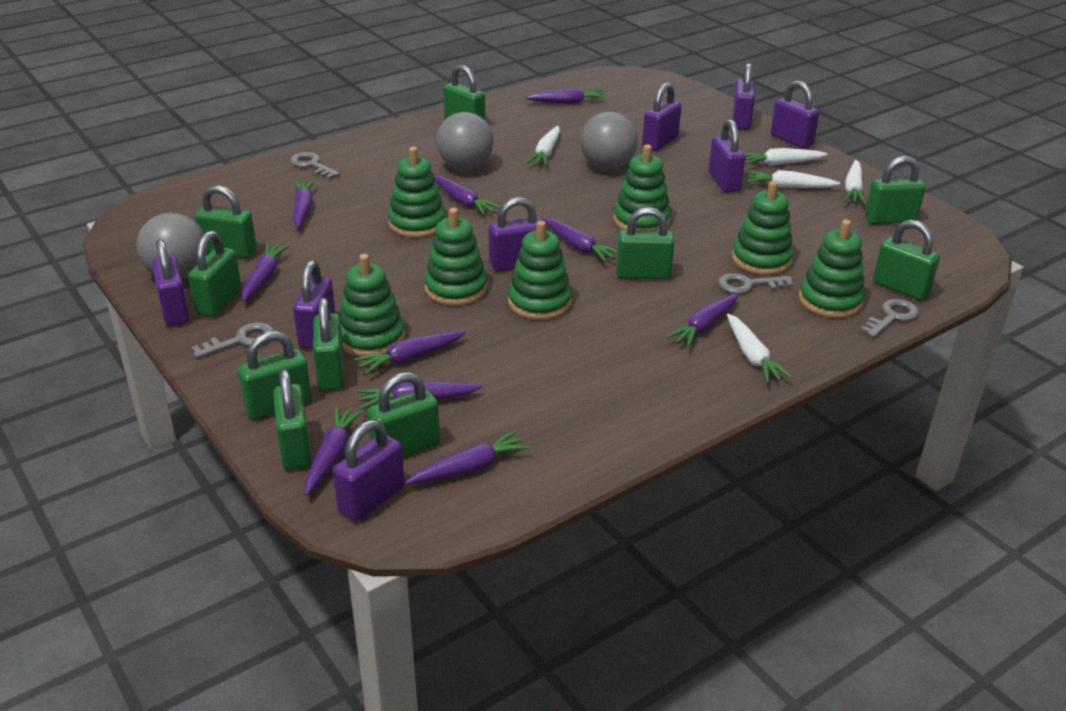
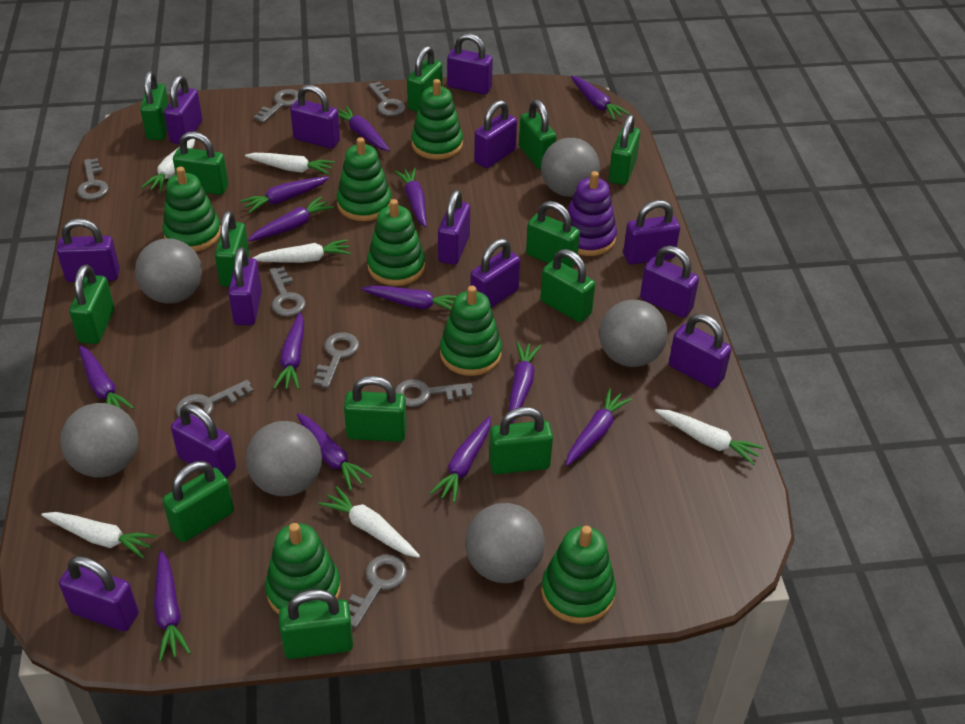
green padlock: [188,231,242,317] [195,185,257,259] [238,331,312,419] [273,369,311,470] [313,298,344,390] [367,372,440,457] [443,65,485,120] [616,207,675,279] [865,156,926,224] [873,220,940,300] = 10 -> [69,264,115,344] [140,71,169,140] [162,461,234,542] [173,132,228,195] [215,211,250,287] [279,589,353,659] [344,376,407,442] [407,46,443,112] [489,407,553,474] [519,99,557,169] [526,201,580,268] [540,249,595,322] [609,114,640,185] = 13
grey ball: [136,213,208,279] [436,112,494,170] [580,111,638,170] = 3 -> [60,403,139,477] [135,238,202,304] [246,421,322,496] [465,503,545,583] [541,138,600,197] [599,300,668,367] = 6
grey key: [192,322,274,358] [290,152,340,179] [718,273,794,294] [860,299,919,338] = 4 -> [77,158,109,200] [176,380,254,418] [254,89,298,123] [269,267,306,316] [314,332,359,388] [349,554,407,628] [368,82,406,116] [395,379,473,407] = 8
purple carrot: [242,243,290,302] [293,180,316,229] [305,406,364,496] [354,331,466,374] [358,381,482,409] [405,430,530,485] [434,176,501,215] [525,88,606,104] [542,218,617,262] [666,293,738,348] = 10 -> [79,346,134,409] [154,550,191,661] [240,176,329,214] [248,196,334,242] [274,312,304,390] [297,413,373,491] [338,106,390,151] [361,285,456,310] [395,168,427,227] [430,416,491,503] [509,342,541,423] [566,389,632,466] [571,75,630,120] = 13
purple padlock: [152,239,190,326] [293,260,335,349] [333,420,405,522] [489,197,541,272] [642,83,682,151] [709,119,745,193] [733,63,755,130] [771,81,820,149] = 8 -> [57,218,120,282] [59,556,139,631] [164,75,203,144] [171,404,236,478] [228,247,262,325] [290,85,340,149] [438,190,470,265] [447,33,493,94] [470,239,520,308] [474,100,517,168] [623,200,680,265] [640,246,699,318] [669,314,732,389] = 13
purple stacking toy: none = 0 -> [563,171,617,256] = 1
white carrot: [527,126,560,166] [727,314,792,383] [745,148,828,166] [746,170,840,188] [844,160,866,204] = 5 -> [41,512,157,559] [141,139,195,192] [245,153,335,175] [253,239,351,263] [318,486,420,558] [655,409,764,465] = 6

